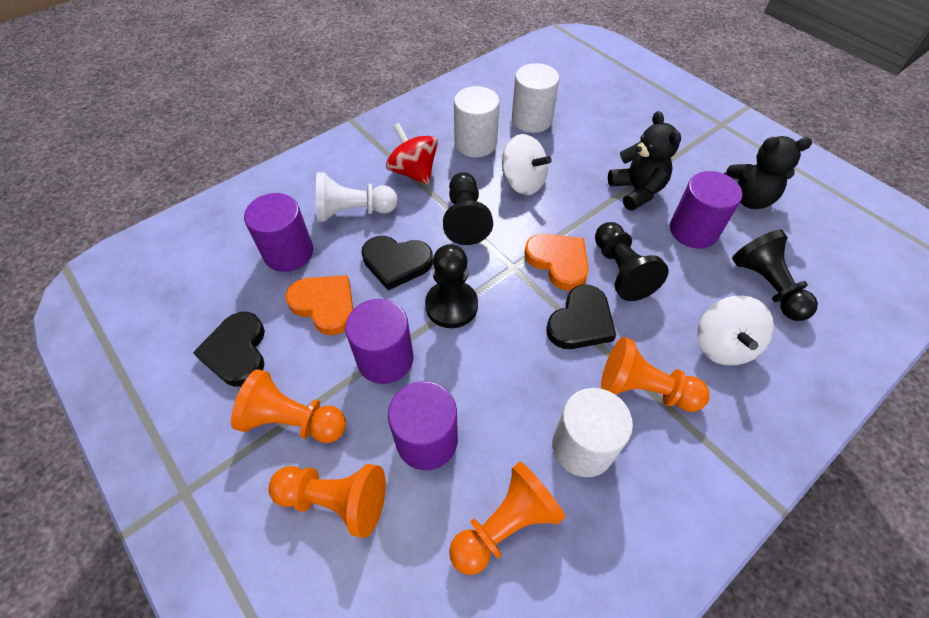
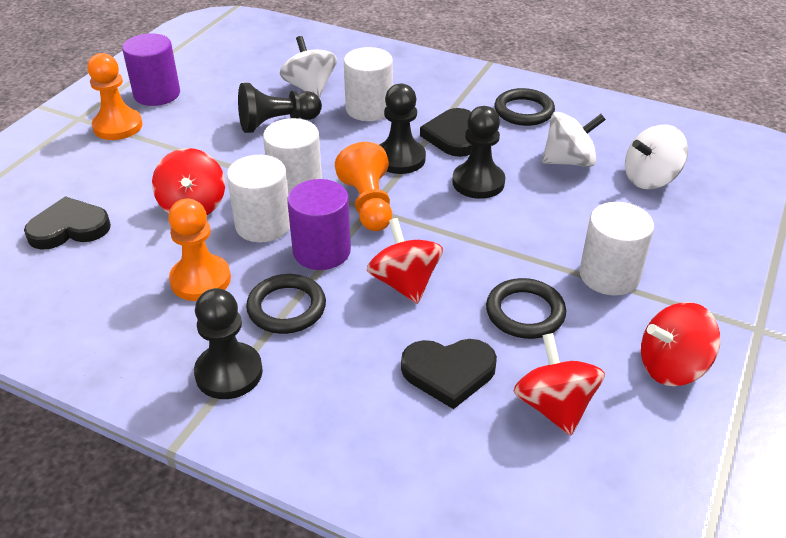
black ring: none = 0 -> [246,274,326,334] [486,278,566,339] [494,88,555,126] = 3
black teddy bear: [608,111,681,211] [723,136,812,209] = 2 -> none = 0
orange heart: [285,275,353,335] [524,234,589,291] = 2 -> none = 0
orange pawn: [231,369,346,443] [269,464,386,538] [449,461,566,575] [601,337,710,412] = 4 -> [87,53,143,140] [168,199,231,301] [335,142,392,231] = 3
purple cylinder: [244,193,313,272] [345,299,414,384] [388,381,458,470] [670,171,742,249] = 4 -> [122,33,180,106] [287,179,351,270] = 2
red spinning top: [386,123,438,185] = 1 -> [152,148,225,215] [367,218,443,304] [514,333,605,436] [641,302,720,386] = 4
white cylinder: [454,86,500,157] [512,63,560,133] [552,388,633,477] = 3 -> [227,155,290,242] [263,118,322,194] [344,47,393,121] [579,202,654,296] = 4
white pawn: [316,172,398,222] = 1 -> none = 0
white spinning top: [502,134,552,195] [697,296,774,366] = 2 -> [280,36,337,98] [542,112,606,167] [625,125,688,189] = 3

